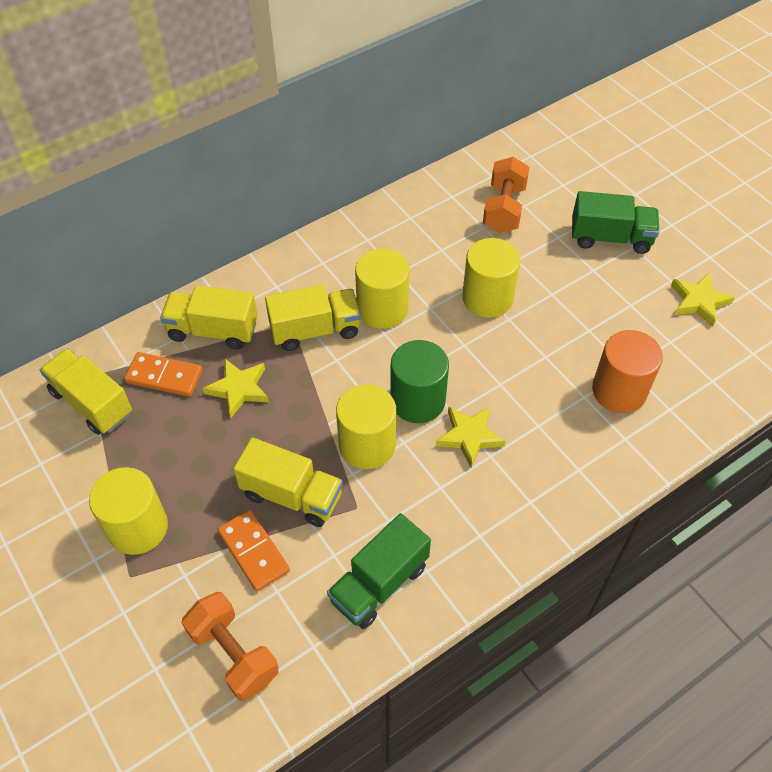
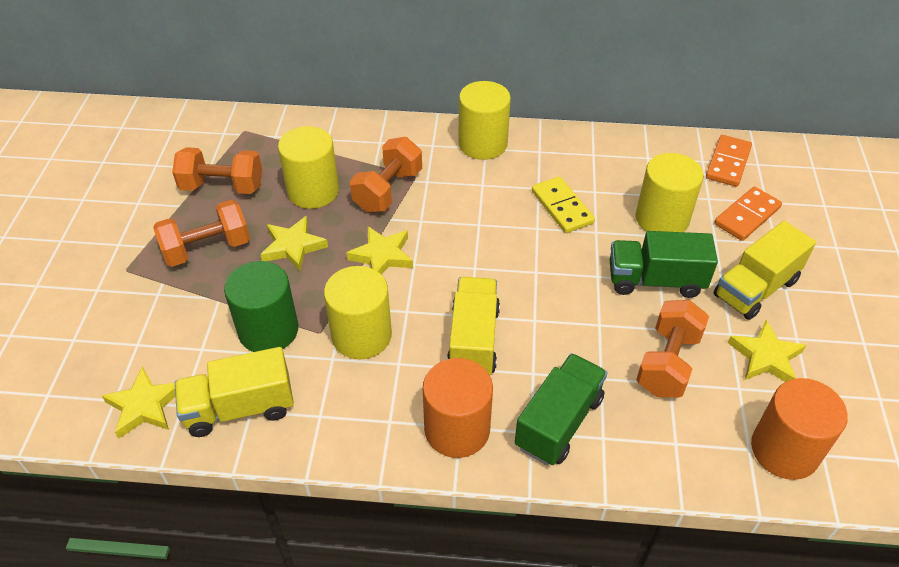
orange cylinder: [592,330,663,413] = 1 -> [423,358,493,458] [751,378,848,480] = 2
orange dumbbell: [182,592,279,701] [483,157,530,233] = 2 -> [153,200,250,267] [172,147,262,194] [350,137,422,212] [636,300,709,398] = 4
yellow domino: none = 0 -> [532,176,595,233] = 1
yellow star: [203,359,269,418] [436,406,505,467] [671,272,735,327] = 3 -> [102,366,175,439] [260,216,328,271] [346,226,413,275] [728,320,806,382] = 4
yellow truck: [40,348,132,435] [160,286,258,349] [233,437,343,527] [265,284,361,351] = 4 -> [175,347,294,437] [447,277,500,375] [714,221,816,320] = 3

